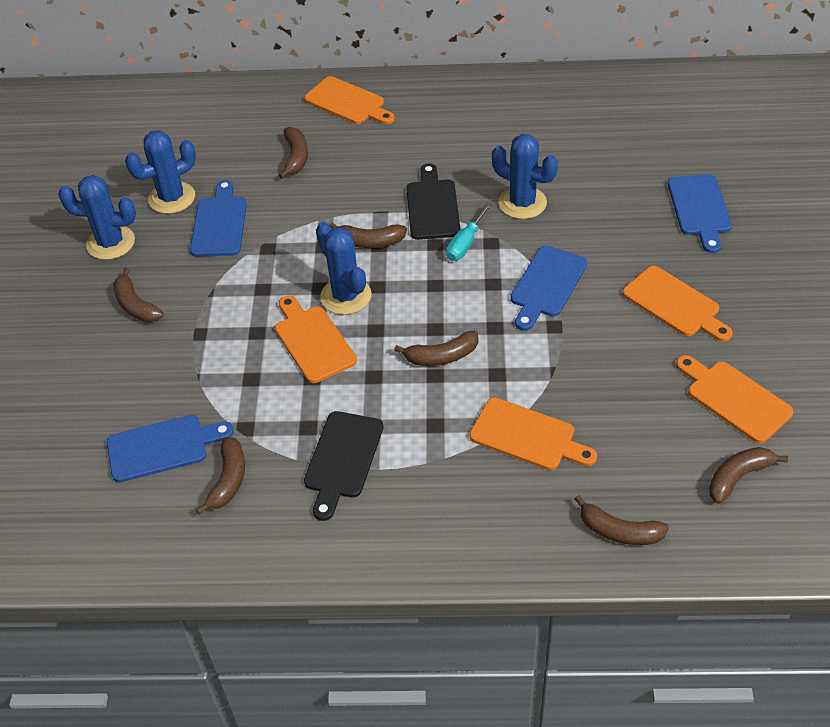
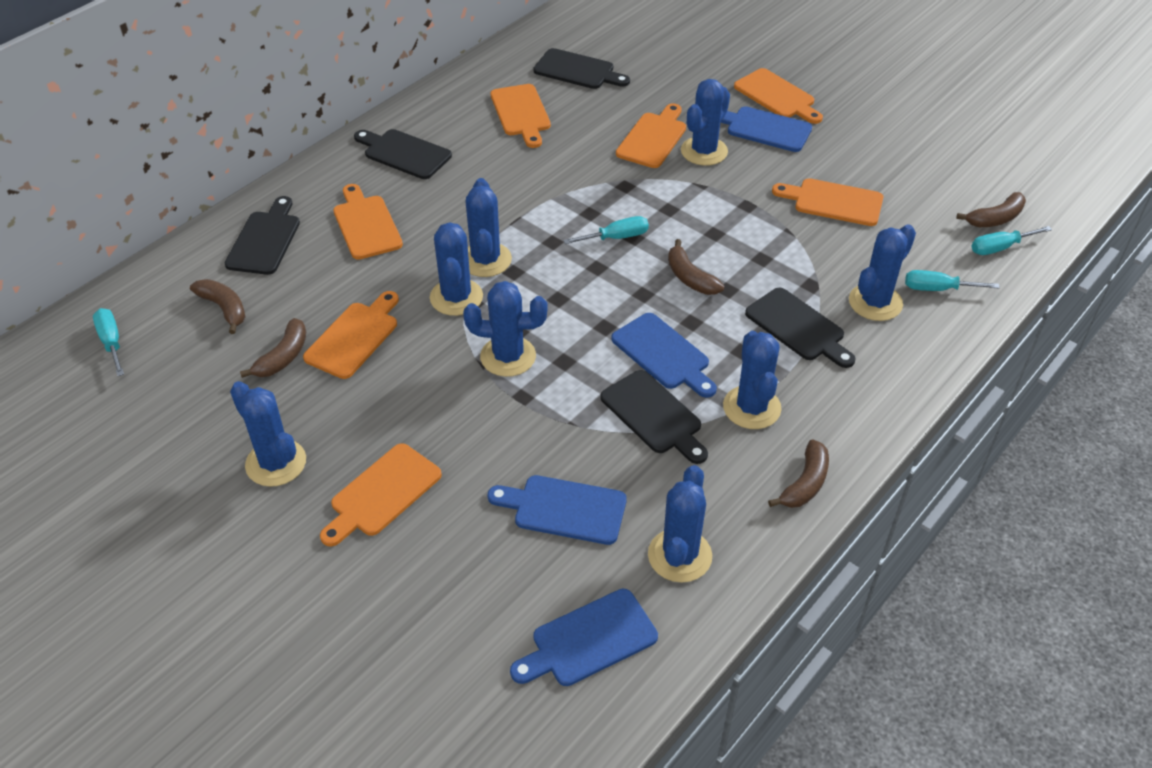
black cutting board: [304,411,383,521] [406,163,461,240] = 2 -> [225,196,300,275] [354,129,452,179] [533,48,630,89] [600,370,708,464] [745,288,856,368] = 5
blue cactus: [58,175,136,260] [125,130,196,214] [316,222,372,315] [492,134,558,219] = 4 -> [230,381,306,487] [430,222,483,316] [463,281,548,377] [465,178,512,277] [648,465,712,583] [681,79,730,166] [723,331,781,429] [849,224,916,321] = 8
brown banana: [113,268,164,322] [196,437,245,515] [279,127,308,179] [330,222,407,248] [394,331,478,366] [575,495,669,545] [709,447,788,504] = 7 -> [190,279,245,334] [240,318,306,378] [668,239,724,295] [768,439,829,508] [956,192,1026,227] = 5
orange cutting board: [275,295,357,383] [304,76,395,124] [470,398,597,470] [622,266,733,342] [676,355,794,443] = 5 -> [303,291,399,379] [320,443,442,547] [333,184,403,260] [490,84,551,148] [616,103,686,168] [734,68,823,124] [772,178,883,226] = 7
turquoise screwdriver: [446,203,492,261] = 1 -> [93,308,124,376] [564,216,649,244] [905,270,1000,291] [971,226,1052,255] = 4

